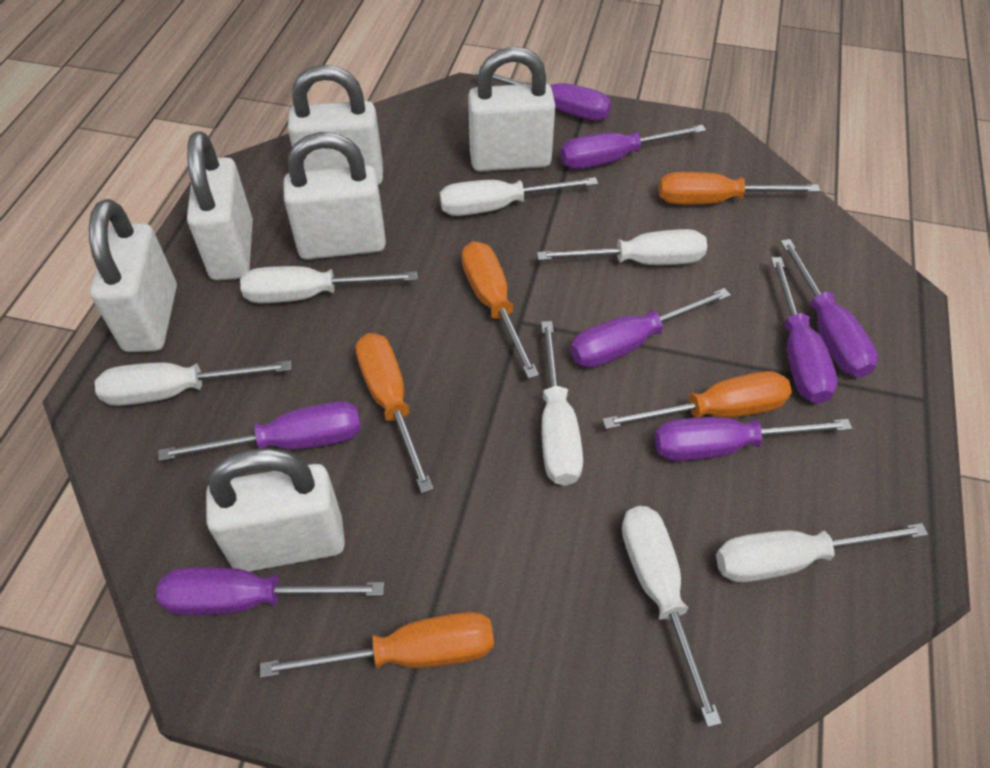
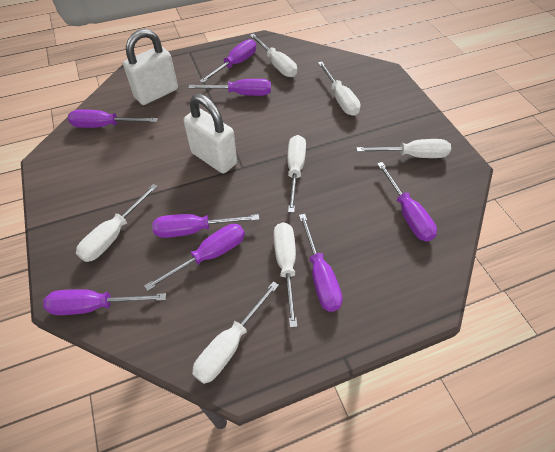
orange screwdriver: [260,612,494,678] [356,333,434,493] [461,241,539,379] [602,371,792,429] [659,172,820,205] = 5 -> none = 0
white padlock: [89,199,177,352] [187,131,253,281] [206,448,345,572] [284,132,386,260] [288,65,383,185] [468,47,555,172] = 6 -> [123,29,178,105] [184,94,237,173] = 2

